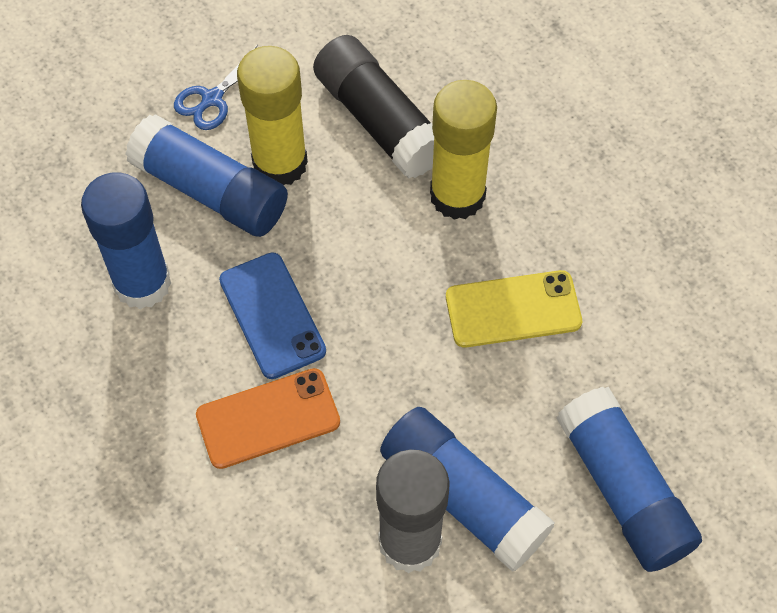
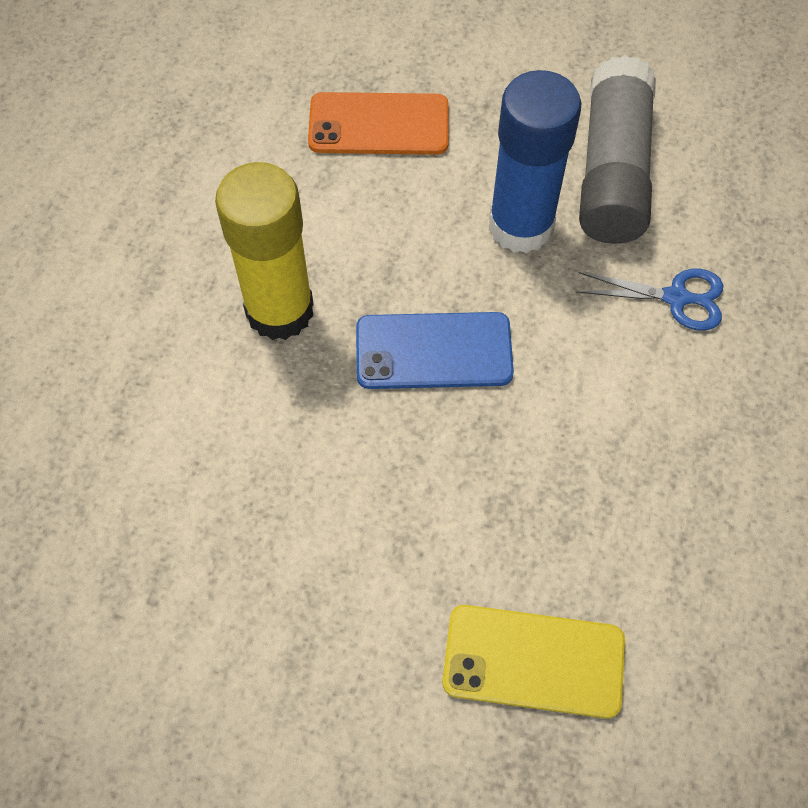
black glue stick: [313,35,434,178] = 1 -> none = 0
blue glue stick: [81,172,171,309] [125,114,288,237] [380,407,555,572] [556,387,702,572] = 4 -> [489,70,581,253] = 1
yellow glue stick: [237,46,308,185] [430,80,497,220] = 2 -> [215,162,314,340] = 1

